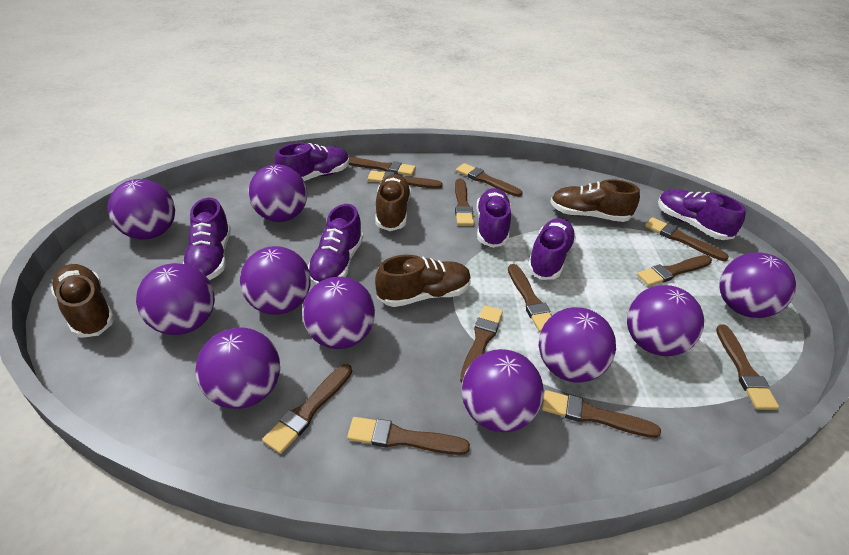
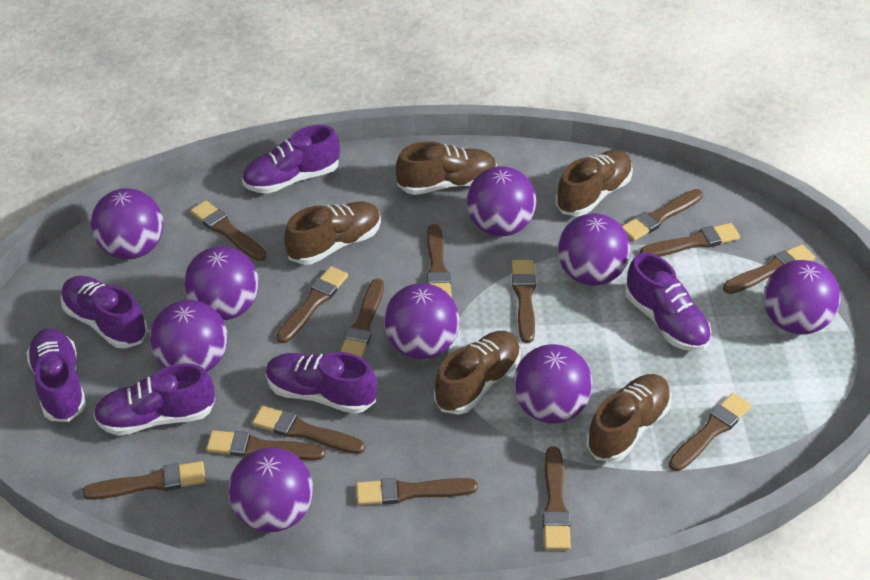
brown brush: [262,364,352,454] [347,417,470,455] [348,157,416,176] [367,171,443,189] [455,179,474,226] [456,163,523,197] [460,305,503,383] [508,264,552,332] [542,390,661,438] [637,255,712,286] [645,217,729,261] [716,324,779,410] = 12 -> [82,461,206,500] [190,200,267,261] [206,430,326,460] [252,406,365,454] [276,266,348,343] [340,279,384,358] [356,478,478,505] [427,224,452,298] [512,260,536,343] [543,446,571,550] [622,189,703,241] [640,223,740,257] [669,393,752,471] [723,244,815,294] = 14
brown shoe: [51,264,115,338] [375,174,411,231] [375,255,471,307] [550,179,640,222] = 4 -> [284,201,381,265] [396,141,497,195] [434,331,521,415] [556,150,633,216] [586,374,671,462] = 5
purple ball: [108,179,175,240] [136,263,215,335] [195,327,280,409] [240,246,311,315] [248,164,307,222] [302,277,375,349] [462,349,544,432] [539,307,616,383] [627,285,704,356] [719,252,796,318] = 10 -> [91,188,163,259] [150,300,228,372] [184,246,259,320] [229,447,313,532] [384,283,460,359] [466,166,537,236] [513,344,593,423] [558,213,630,286] [763,260,841,334] = 9

